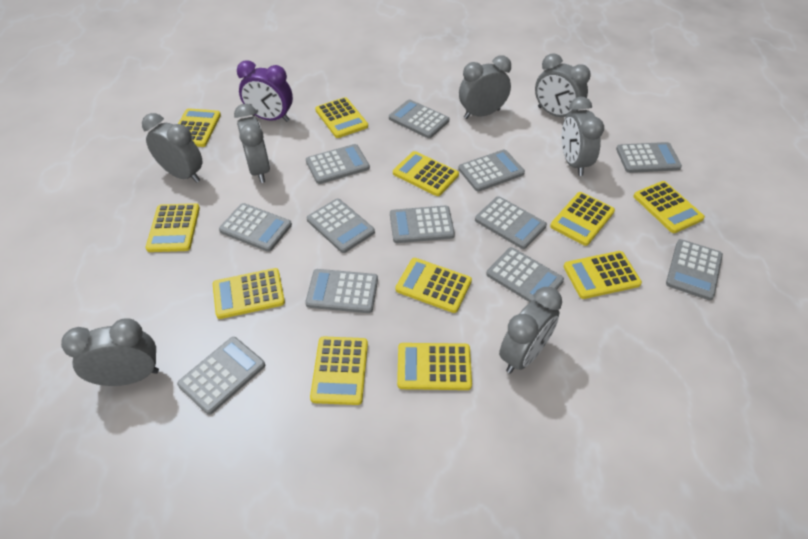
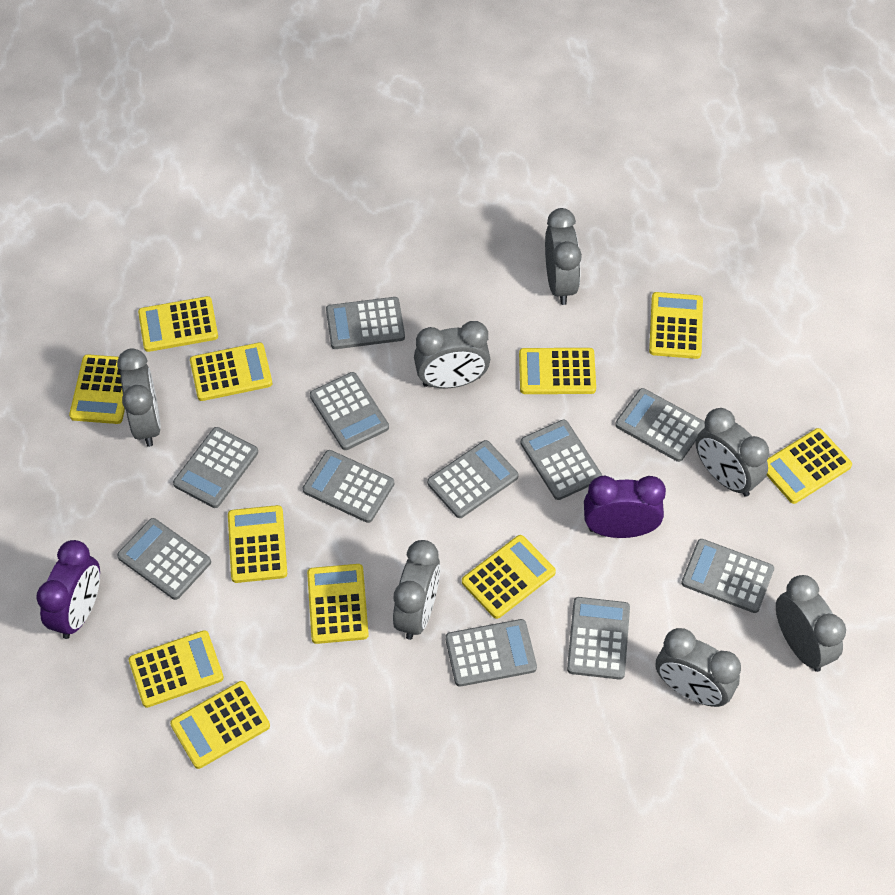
grey calculator: [177,337,265,415] [219,203,292,252] [305,269,378,313] [306,144,370,184] [307,199,375,253] [389,99,449,138] [390,206,455,243] [458,150,525,192] [475,196,547,249] [486,247,564,302] [616,142,682,173] [666,239,723,300] = 12 -> [117,518,211,600] [173,427,258,508] [303,450,394,523] [310,372,389,450] [326,297,405,349] [427,440,519,518] [446,619,537,687] [520,420,602,500] [567,597,630,680] [615,388,705,462] [681,539,774,613] = 11
purple clock: [237,60,293,122] = 1 -> [36,540,100,639] [584,475,666,538] = 2

